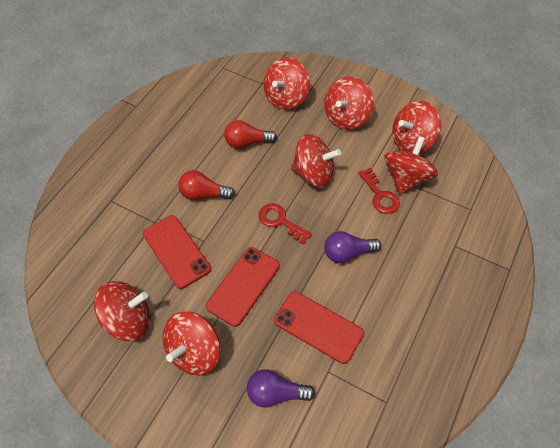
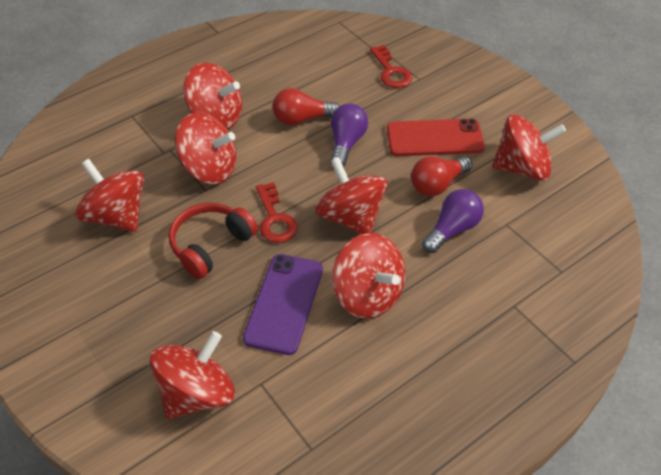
purple phone: none = 0 -> [243,254,323,355] = 1
red headphones: none = 0 -> [169,202,258,279] = 1
red phone: [143,215,211,289] [206,247,280,327] [274,291,364,364] = 3 -> [387,119,485,156] = 1

